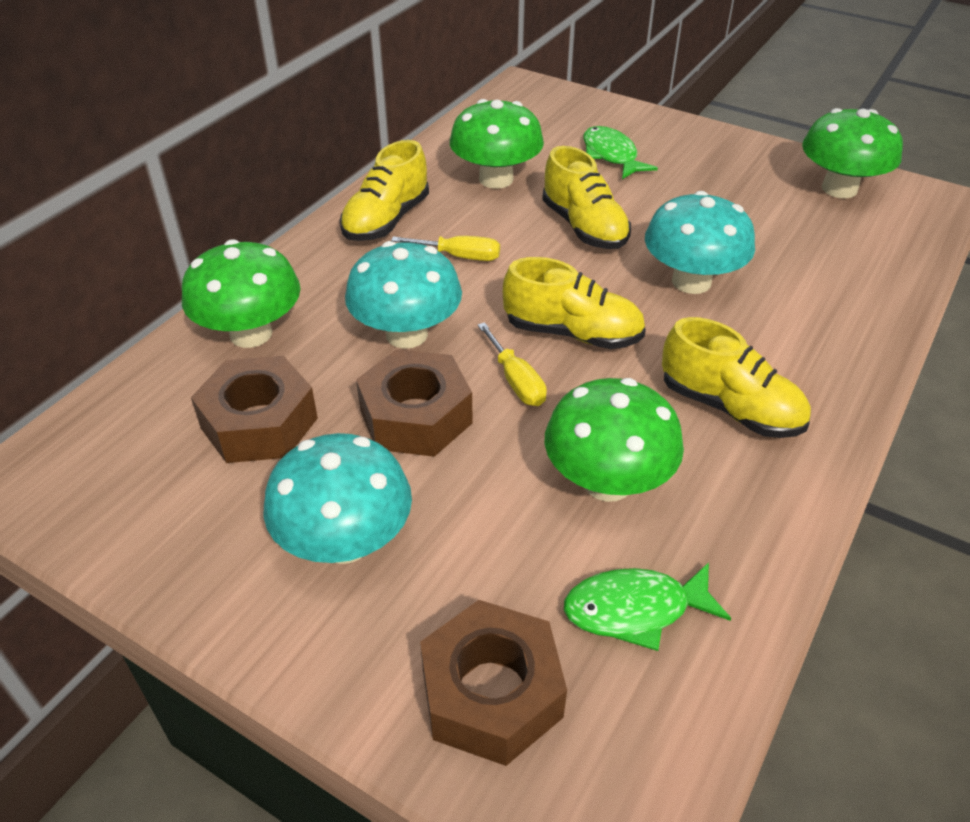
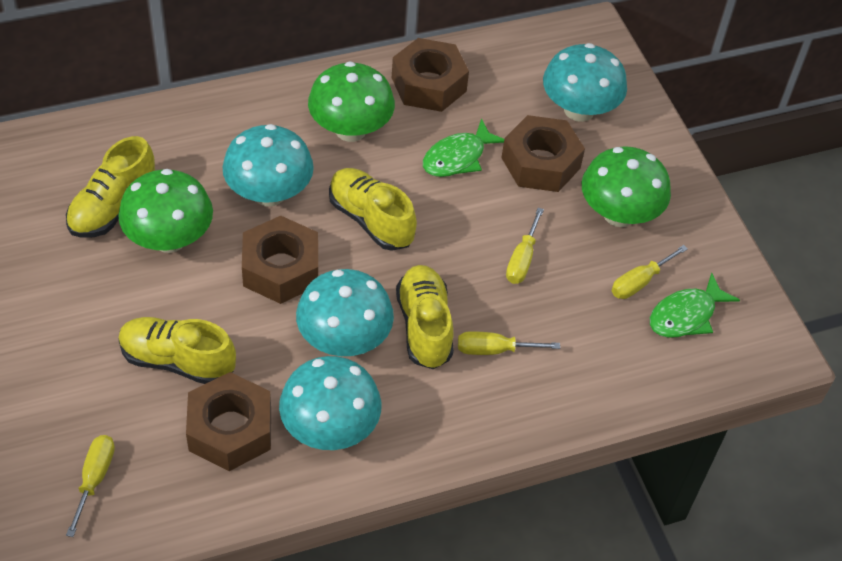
brown nut: [191,356,318,463] [356,349,473,457] [420,600,567,766] = 3 -> [186,372,271,471] [242,216,318,304] [392,38,469,112] [502,115,585,192] = 4
green mushroom: [182,239,300,348] [450,99,544,189] [545,378,684,502] [802,108,903,198] = 4 -> [118,169,213,253] [308,61,395,142] [582,146,671,227] = 3
turquoise mushroom: [263,433,412,564] [345,241,462,349] [645,191,755,294] = 3 -> [223,124,314,206] [279,356,381,450] [296,269,394,356] [543,43,627,122] = 4
yellow screwdriver: [391,236,500,261] [478,322,547,406] = 2 -> [66,435,115,537] [458,331,560,355] [506,208,544,284] [612,245,688,299] = 4

